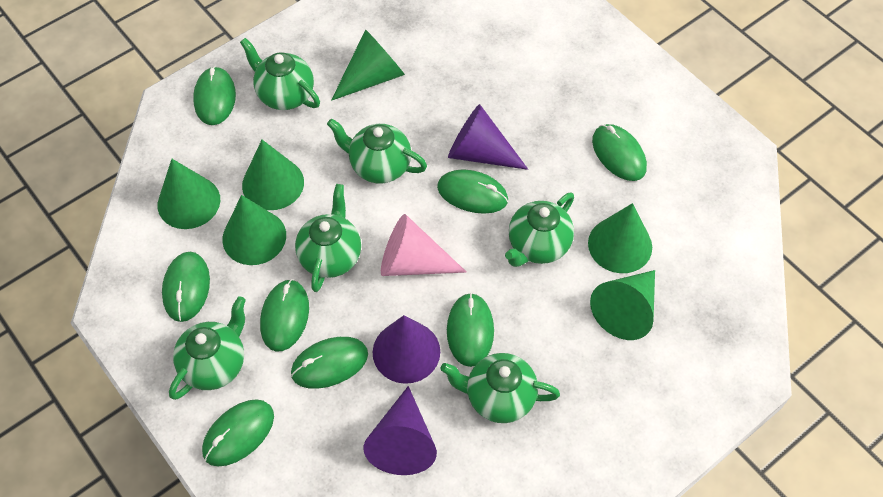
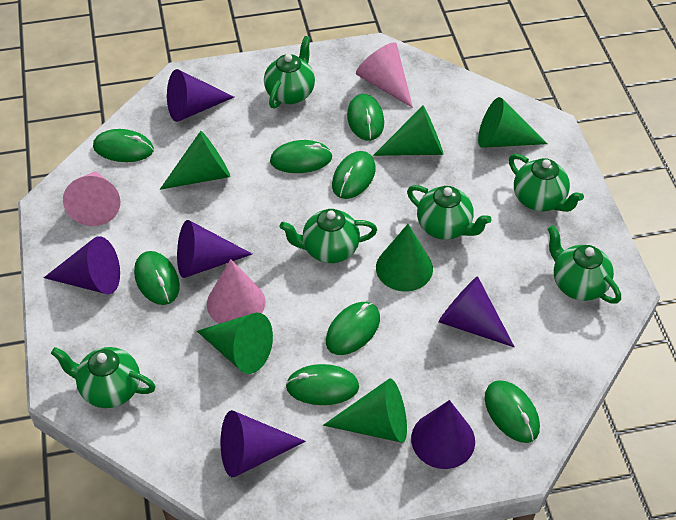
pink cone: [381,214,467,276] = 1 -> [63,171,121,226] [207,259,265,324] [356,42,413,108] = 3
purple cone: [364,386,437,475] [373,315,440,384] [448,104,528,170] = 3 -> [44,236,120,294] [167,69,234,122] [177,220,252,278] [220,410,306,477] [411,400,475,469] [438,276,515,347] = 6

